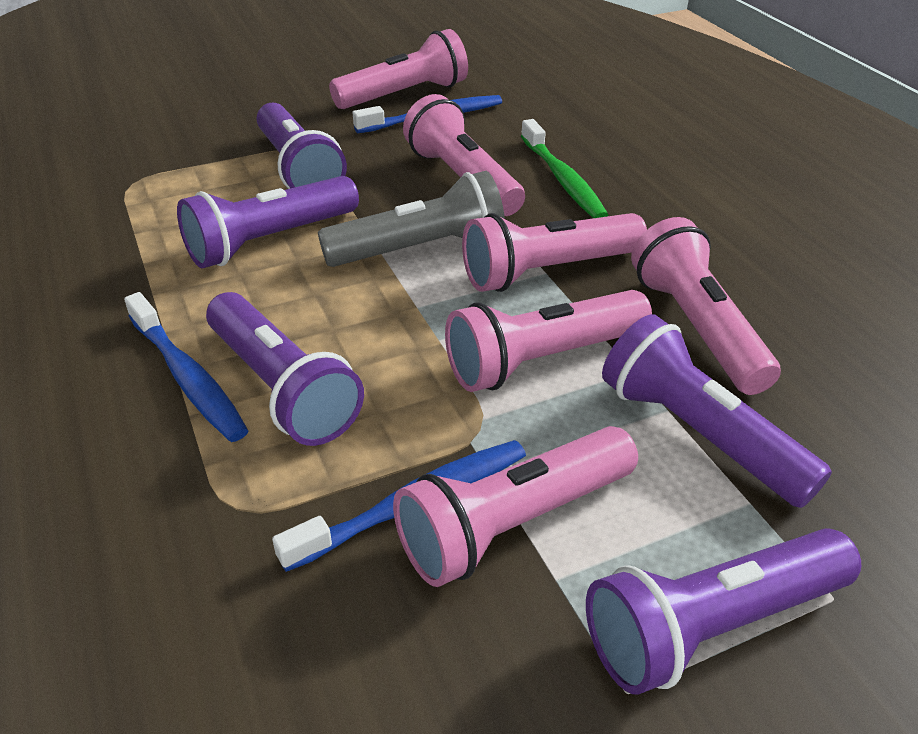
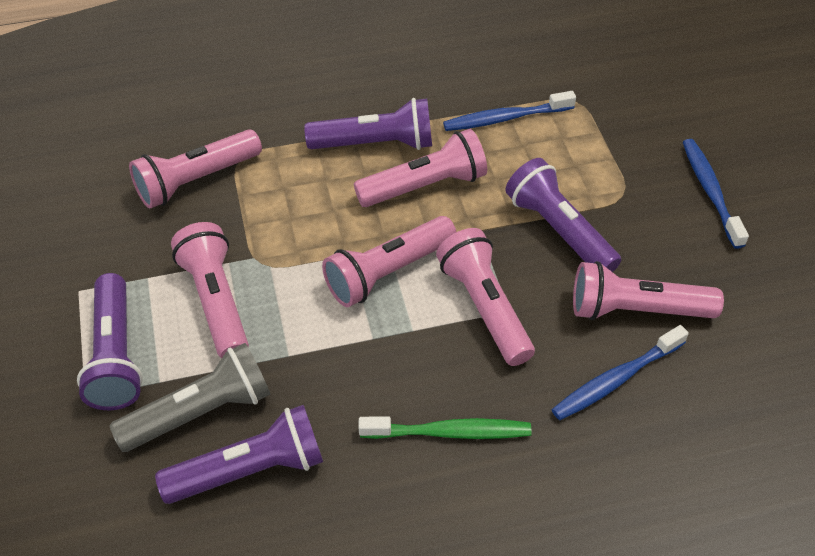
purple flashlight: [177,176,359,268] [206,292,364,446] [256,103,347,189] [586,528,861,695] [602,314,832,508] = 5 -> [77,273,143,410] [155,405,323,504] [304,98,432,150] [505,158,621,272] = 4

